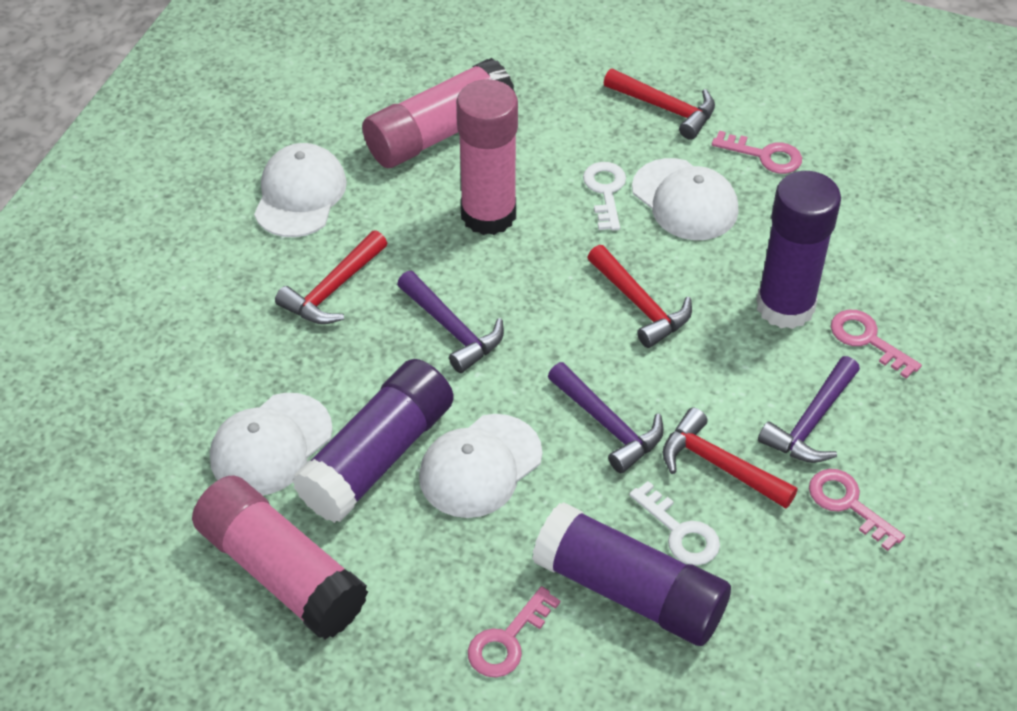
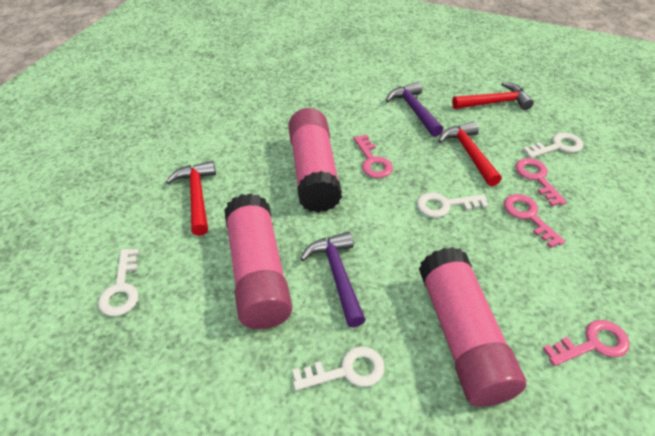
purple glue stick: [292,359,454,523] [532,502,731,646] [756,171,841,329] = 3 -> none = 0
purple hammer: [397,271,504,373] [548,362,664,473] [758,356,860,463] = 3 -> [300,232,366,327] [386,82,443,137] = 2
red hammer: [275,230,387,324] [587,245,692,348] [604,69,715,140] [663,408,798,509] = 4 -> [166,161,216,236] [438,122,502,186] [452,82,534,110] = 3
white cap: [210,393,333,495] [254,143,347,237] [419,414,542,518] [632,158,738,240] = 4 -> none = 0
white key: [583,162,626,231] [629,481,720,565] = 2 -> [98,249,139,316] [292,346,385,391] [417,192,489,218] [523,133,583,158] = 4

